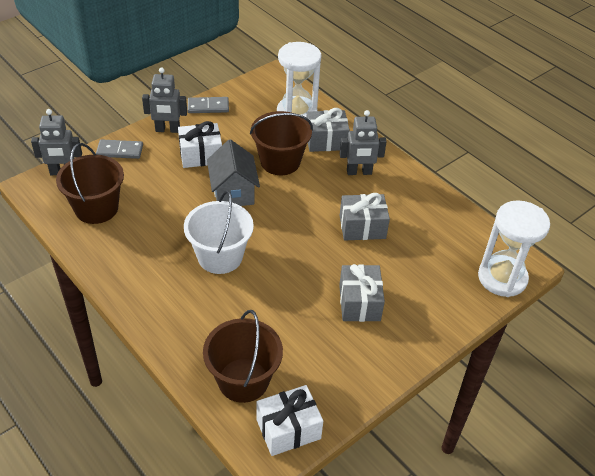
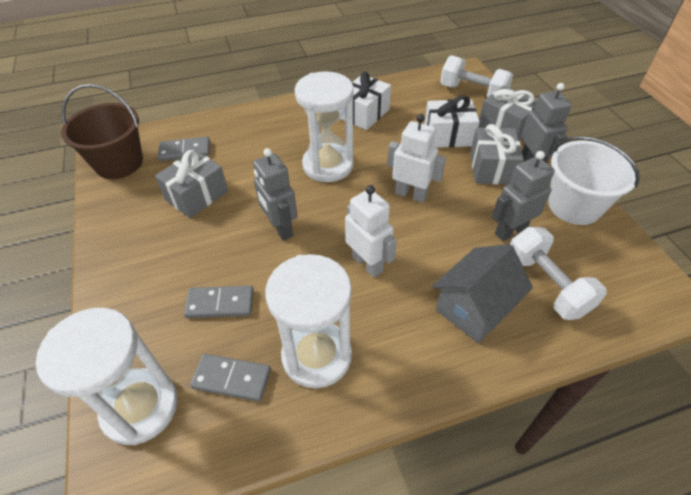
brown bucket: [56,143,124,224] [203,310,283,403] [250,111,313,175] = 3 -> [61,84,143,179] = 1
grey domino: [96,139,143,159] [188,97,229,113] = 2 -> [157,137,210,161] [184,285,254,318] [190,354,271,402] = 3
white dumbbell: none = 0 -> [440,55,513,97] [510,227,607,320] = 2
white hourglass: [277,42,321,117] [478,200,550,297] = 2 -> [36,308,178,445] [265,254,352,388] [295,71,354,182] = 3
white robot: none = 0 -> [345,185,397,278] [387,114,446,203] = 2

